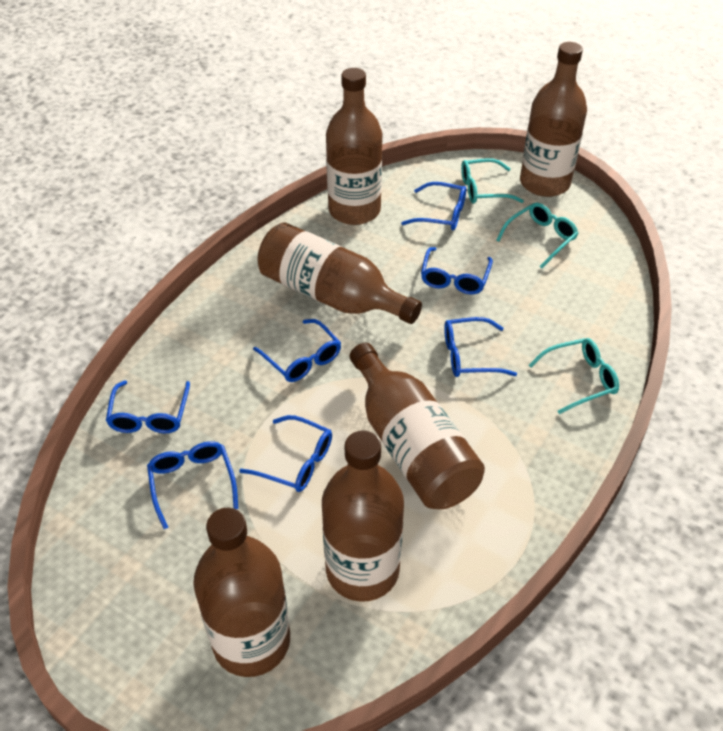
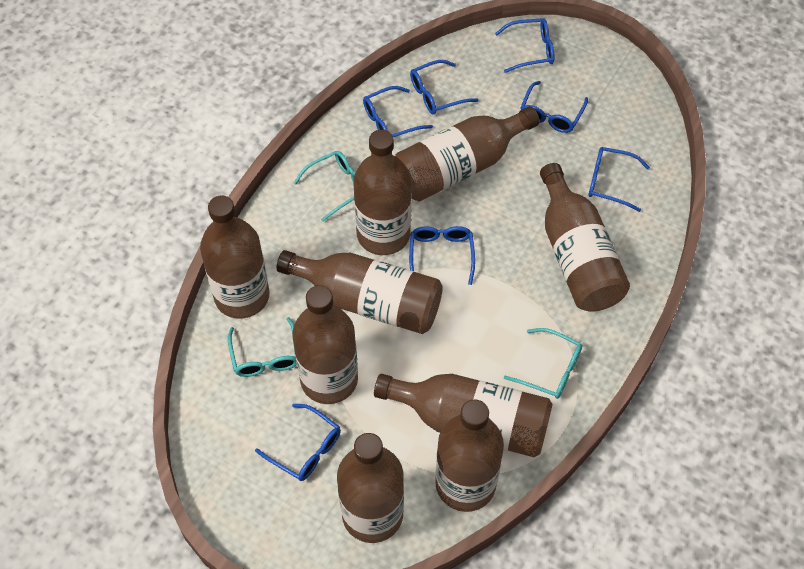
brown bottle: [193,507,290,677] [257,222,422,324] [322,430,404,602] [326,68,382,225] [350,343,485,509] [520,42,587,197] = 6 -> [200,195,270,319] [277,250,443,334] [292,285,358,404] [337,433,404,543] [353,130,411,255] [374,374,553,457] [395,106,540,201] [435,400,504,512] [540,163,630,312] = 9

